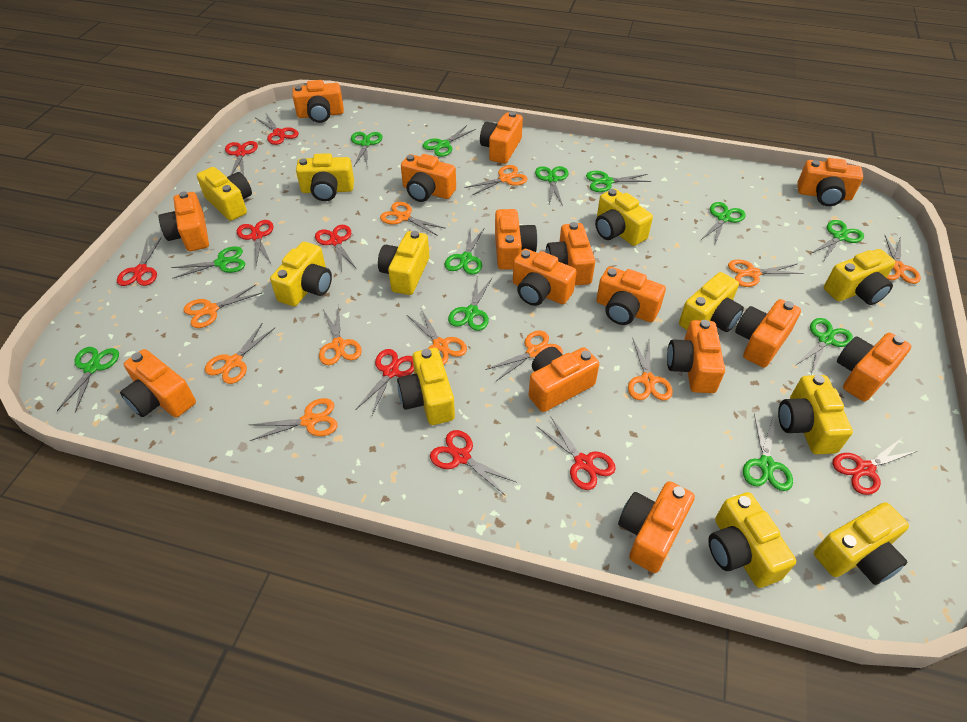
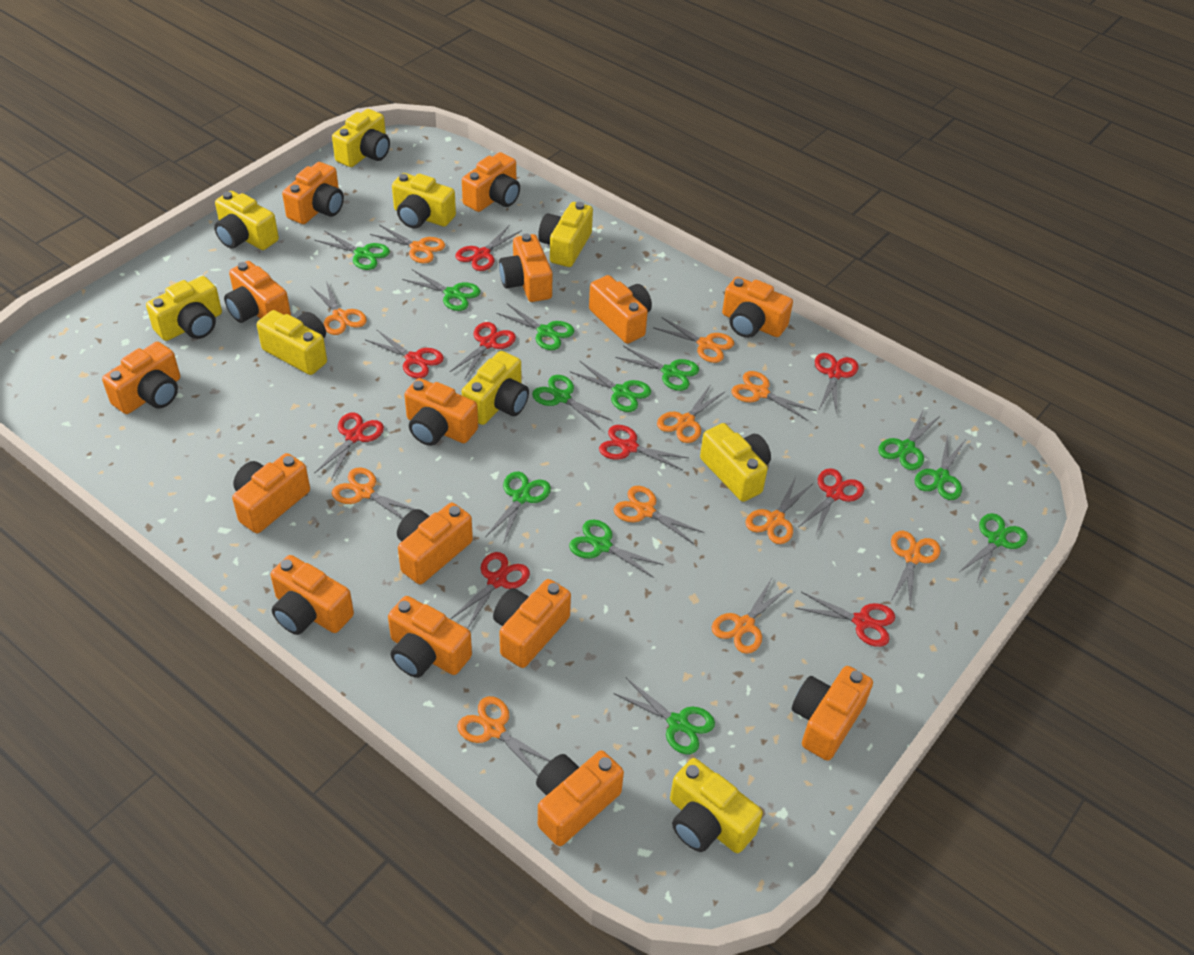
yellow camera: [197,167,252,221] [270,242,332,307] [296,153,354,201] [378,231,429,295] [397,348,455,425] [595,189,653,246] [679,272,744,332] [708,492,796,588] [778,375,853,454] [814,502,909,585] [824,249,895,305] = 11 -> [146,276,222,341] [214,191,279,250] [257,310,327,375] [332,109,390,167] [392,173,456,228] [462,351,529,425] [538,202,593,267] [670,758,763,853] [700,423,771,502] = 9

